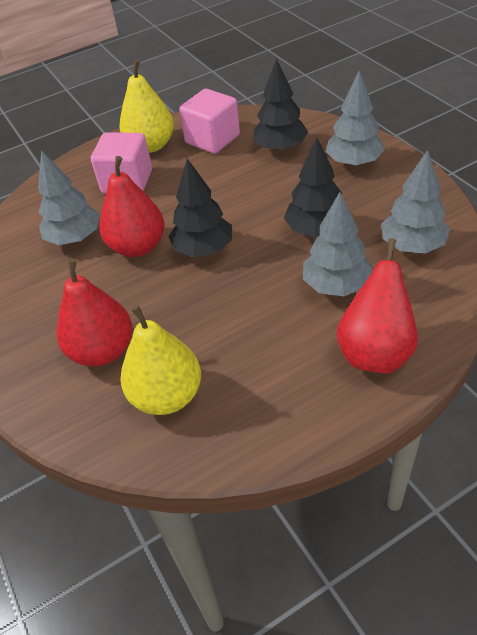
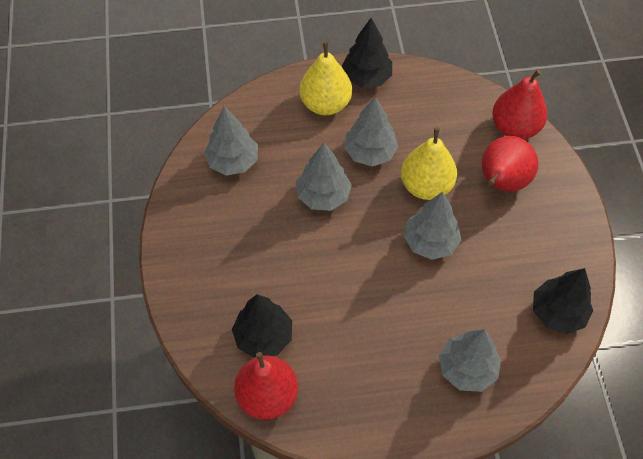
grey tree: [38,150,100,245] [303,192,373,296] [326,71,385,167] [381,150,450,254] = 4 -> [204,106,258,175] [296,143,352,211] [344,97,398,167] [404,192,461,260] [439,329,501,392] = 5
pink cube: [91,132,152,194] [179,89,240,154] = 2 -> none = 0

